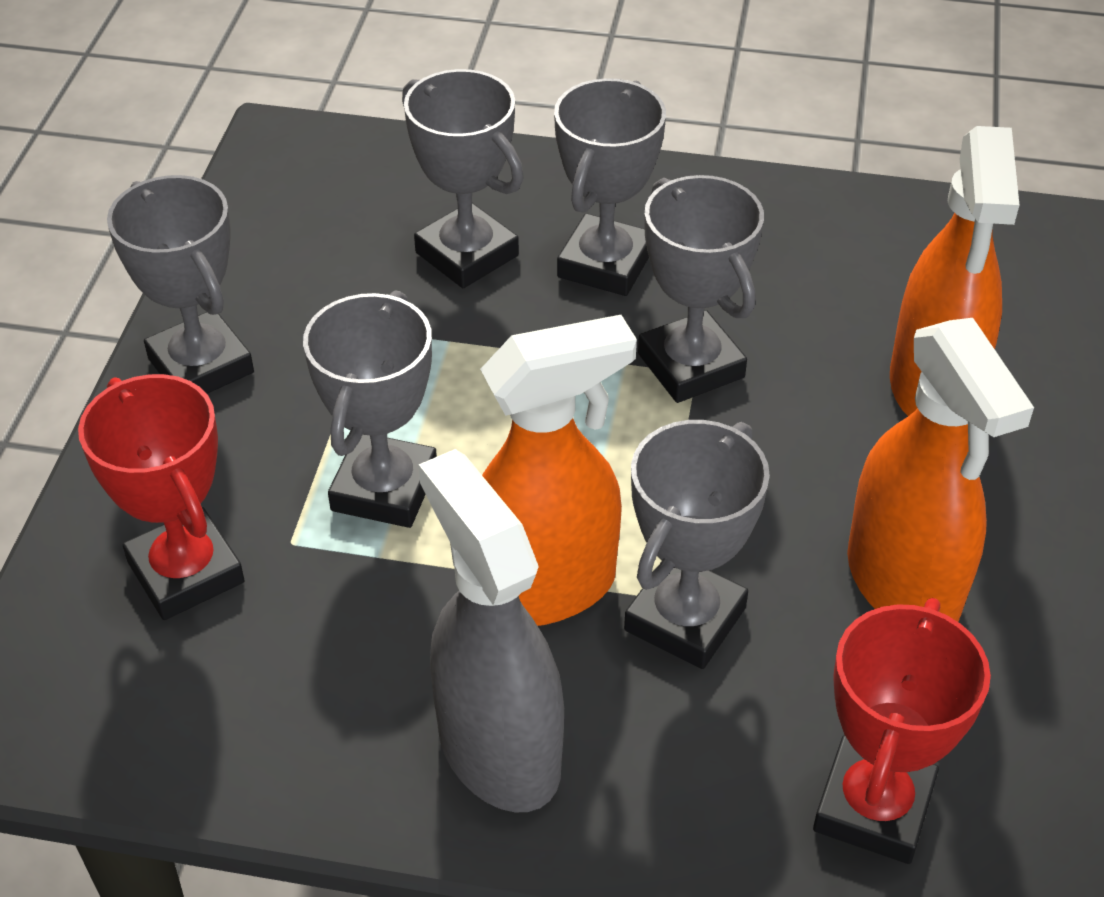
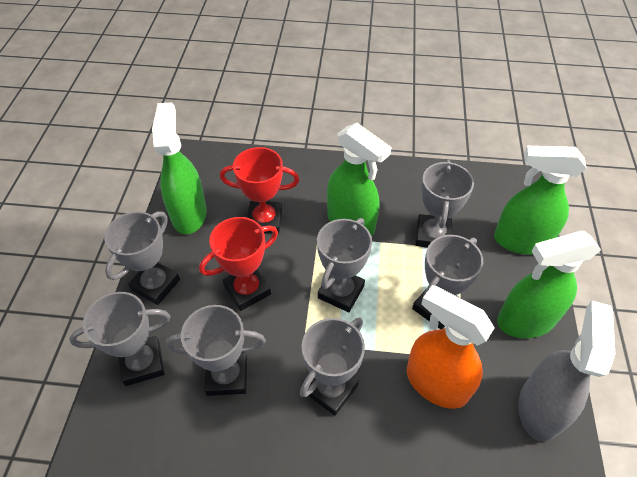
green spray bottle: none = 0 -> [152,103,207,234] [327,123,392,236] [494,146,587,254] [497,231,601,338] = 4
grey trophy: [107,175,254,394] [303,290,437,528] [402,69,524,288] [554,78,666,296] [624,420,770,669] [638,175,764,403] = 6 -> [69,292,170,386] [104,211,180,305] [165,305,266,396] [300,318,365,416] [317,218,372,312] [412,235,483,329] [415,160,474,248] = 7
orange spray bottle: [480,315,637,626] [847,318,1034,622] [890,126,1019,416] = 3 -> [407,285,495,409] = 1

